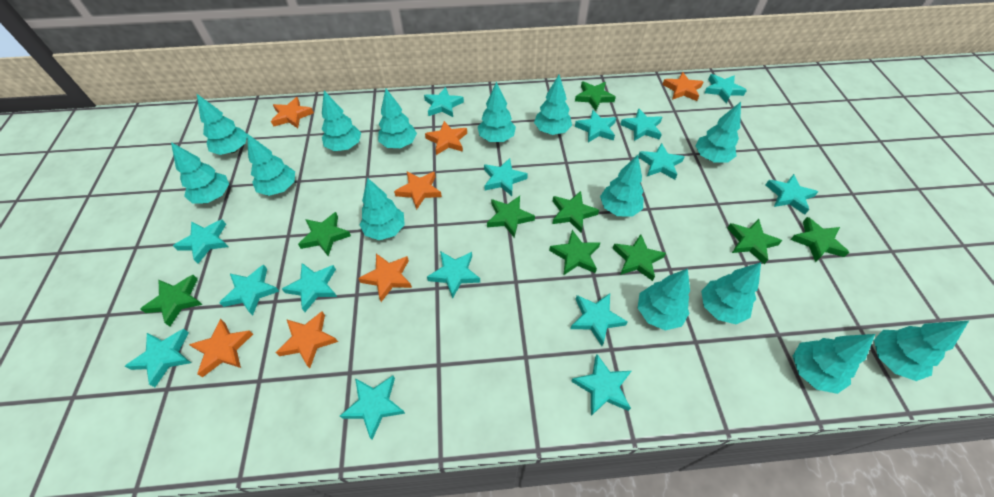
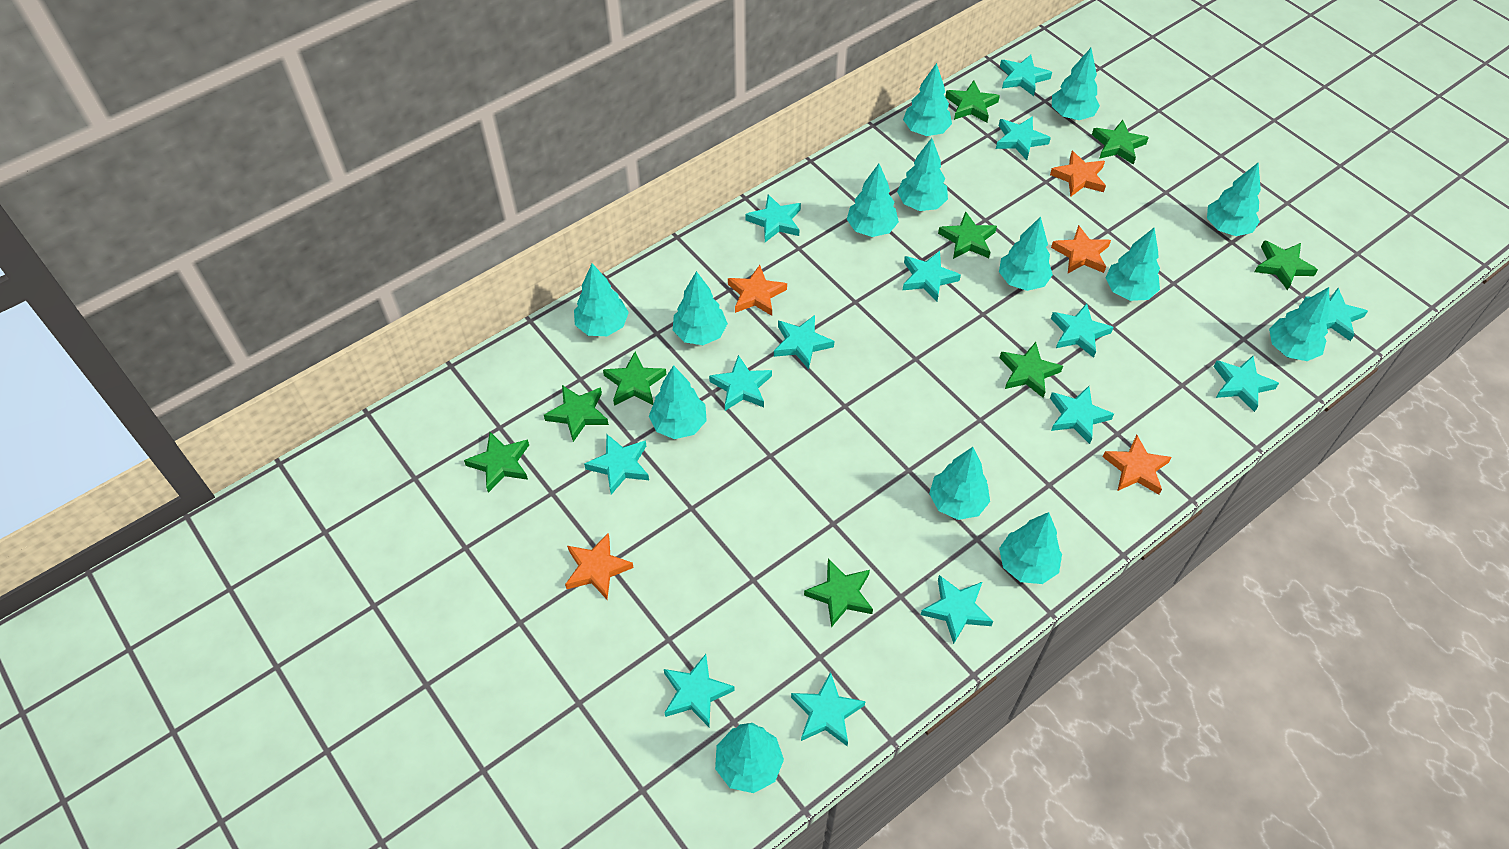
orange star: [189,319,253,377] [271,97,314,128] [276,311,338,368] [358,254,412,302] [394,171,442,210] [425,121,467,155] [662,72,703,101] = 7 -> [565,533,634,599] [728,265,787,316] [1050,151,1106,197] [1051,225,1111,273] [1103,435,1172,495] = 5
turquoise star: [124,329,191,387] [173,220,228,264] [219,265,279,316] [282,263,337,312] [340,376,405,440] [424,87,464,117] [427,251,480,299] [484,158,528,196] [570,293,628,346] [571,354,631,416] [575,110,616,142] [620,108,662,141] [638,143,685,180] [704,74,747,104] [765,174,818,214] = 15 -> [584,434,649,495] [664,654,735,728] [709,355,772,411] [746,194,801,242] [774,315,834,370] [791,672,866,746] [902,251,961,302] [921,575,993,644] [996,116,1051,160] [1000,55,1052,96] [1050,386,1114,444] [1051,303,1114,358] [1213,356,1279,412] [1302,288,1368,341] = 14

